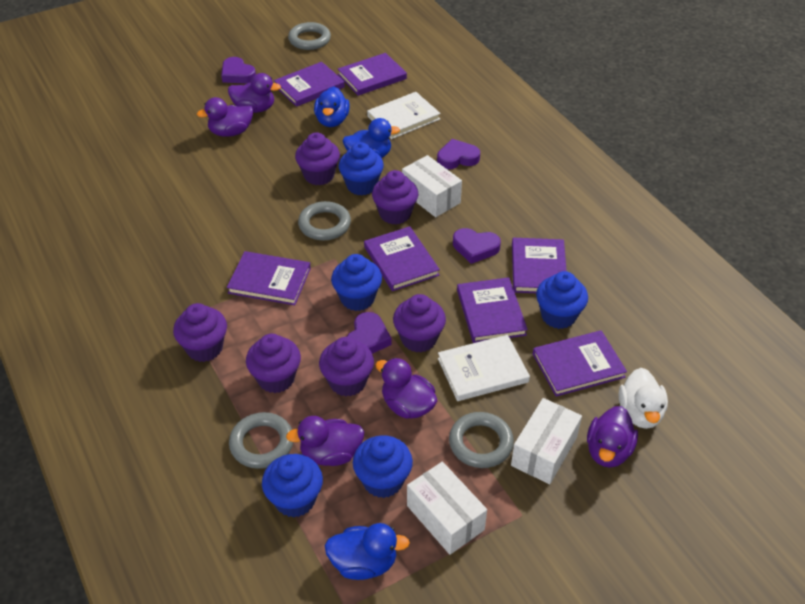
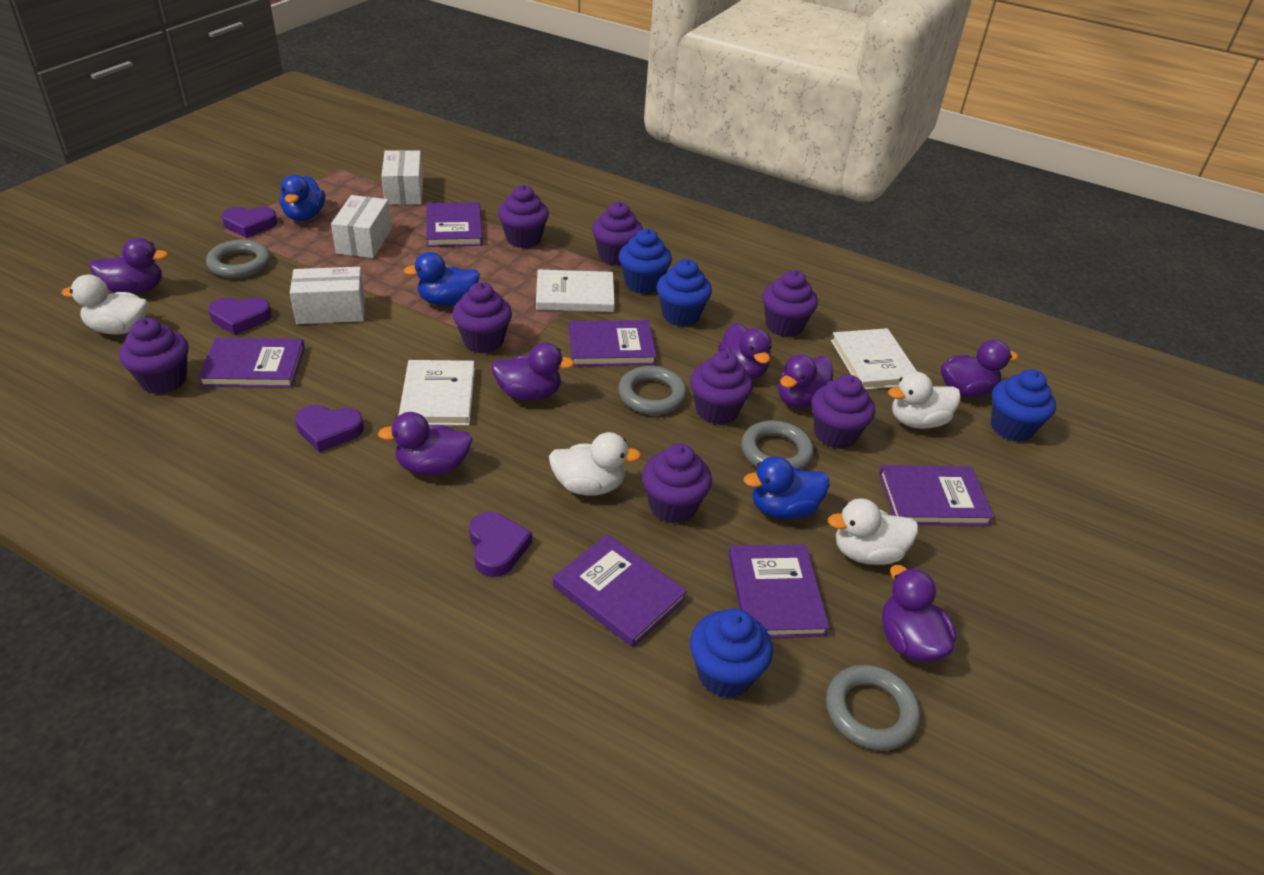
blue cupcake: [262,454,323,518] [331,254,382,311] [338,142,384,195] [353,435,413,498] [536,271,588,329] = 5 -> [619,229,672,294] [657,259,712,326] [690,608,773,698] [991,369,1056,442] = 4
purple book: [227,251,311,305] [274,62,345,107] [338,53,407,96] [364,226,440,291] [457,277,528,343] [512,238,567,293] [533,330,627,397] = 7 -> [198,338,305,388] [426,202,483,247] [553,534,687,647] [569,320,657,366] [728,544,830,638] [879,465,994,526] = 6
purple cupcake: [173,303,227,362] [246,334,301,393] [295,132,340,185] [319,337,374,396] [372,170,418,225] [393,294,446,352] = 6 -> [119,318,189,394] [452,282,512,353] [498,185,549,248] [592,202,643,265] [642,443,712,523] [690,351,753,425] [762,270,818,337] [811,375,875,449] = 8
purple duck: [197,97,253,137] [228,73,281,113] [286,416,364,466] [375,358,437,419] [587,406,638,468] = 5 -> [90,238,168,294] [378,412,472,476] [491,342,575,401] [718,323,772,379] [778,354,833,408] [882,565,956,662] [941,339,1018,397] = 7
white book: [367,92,441,139] [438,335,530,401] = 2 -> [398,360,475,426] [536,270,615,312] [831,328,917,390] = 3
white duck: [619,368,668,429] = 1 -> [61,274,148,334] [549,432,641,495] [828,498,918,565] [888,372,961,429] = 4

